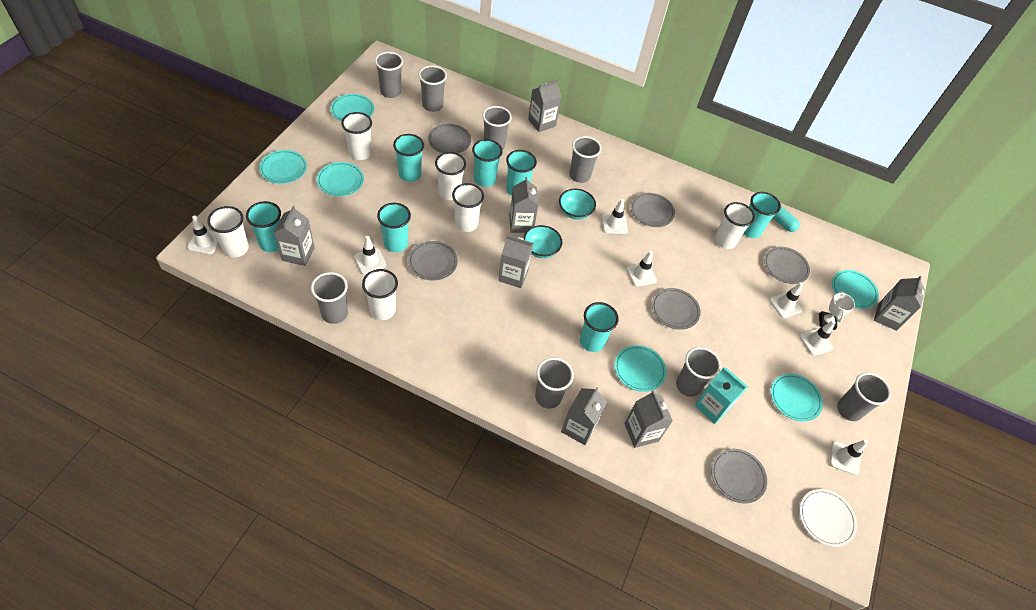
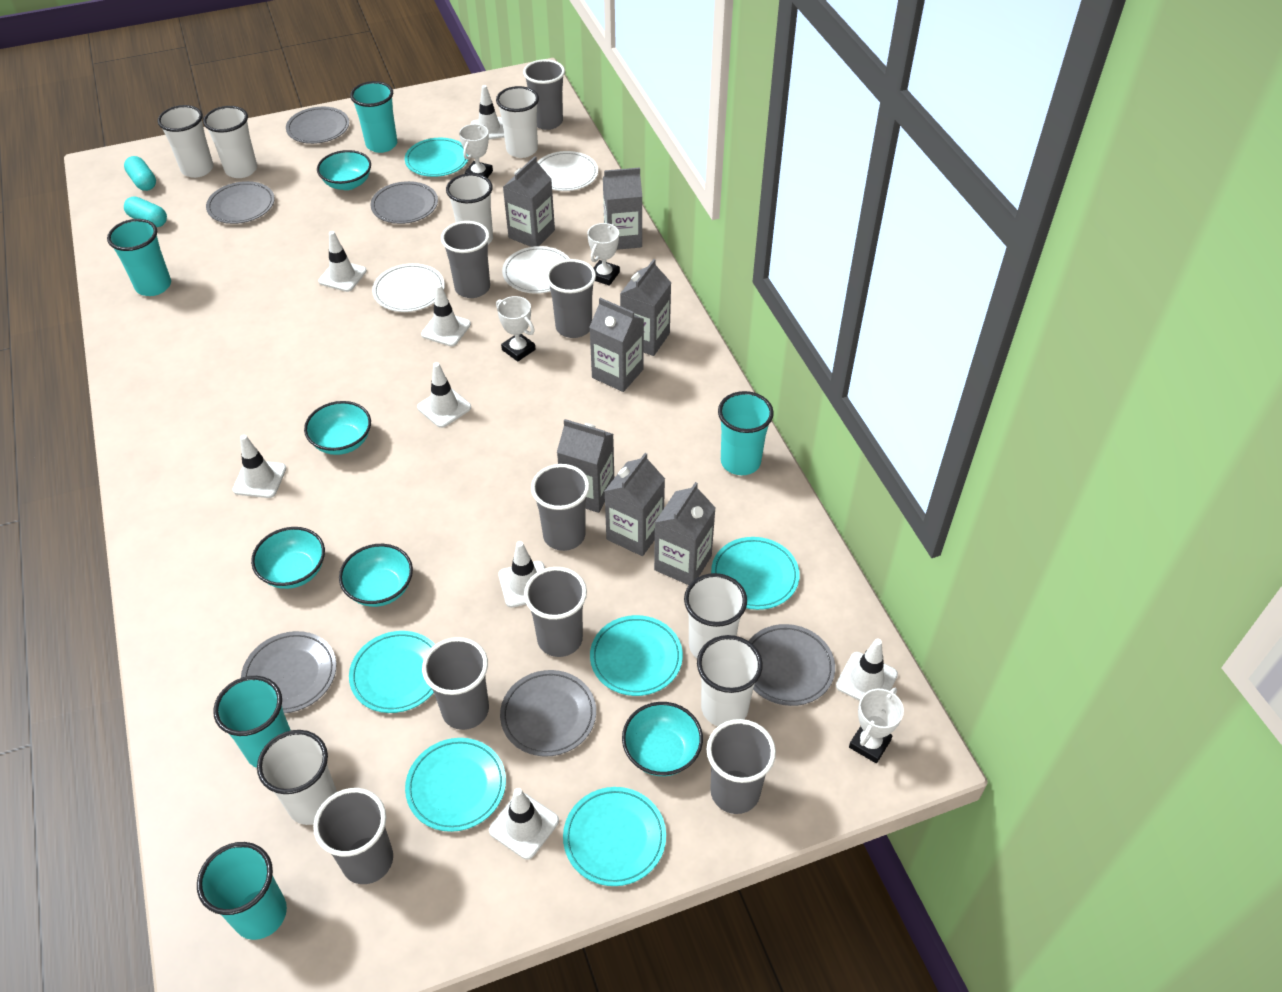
turquoise bowl: [524,225,562,258] [559,189,596,220] = 2 -> [251,527,325,589] [304,401,371,455] [317,150,371,190] [339,544,413,607] [622,702,703,776] = 5
turquoise capsule: [773,207,800,232] = 1 -> [124,156,156,191] [124,196,167,227] = 2
turquoise carton: [695,367,748,424] = 1 -> none = 0
turquoise cup: [246,201,281,252] [377,203,411,252] [393,134,424,182] [472,139,503,187] [506,150,537,196] [580,302,619,352] [743,192,781,238] = 7 -> [107,219,171,296] [197,842,287,940] [213,676,291,768] [350,81,397,153] [718,391,774,475] = 5
white cup: [207,206,249,257] [341,112,372,160] [362,269,398,320] [435,152,466,200] [452,183,484,232] [715,202,755,249] = 6 -> [157,105,214,178] [203,106,257,178] [257,730,337,825] [446,173,493,244] [496,86,539,158] [684,573,747,658] [697,635,763,726] = 7
white plate: [800,489,857,547] = 1 -> [372,263,445,312] [502,246,570,294] [537,151,598,191] = 3
white traffic cone: [187,215,219,254] [354,236,386,274] [602,199,628,234] [627,251,657,287] [769,282,803,318] [800,320,836,356] [830,440,868,475] = 7 -> [232,435,286,498] [318,231,367,292] [417,362,471,428] [421,284,471,346] [471,85,504,139] [489,788,559,860] [498,541,545,608] [836,639,898,701] = 8
white trophy: [819,291,855,330] = 1 -> [459,124,493,178] [496,296,536,362] [587,223,620,286] [849,688,904,763] = 4

